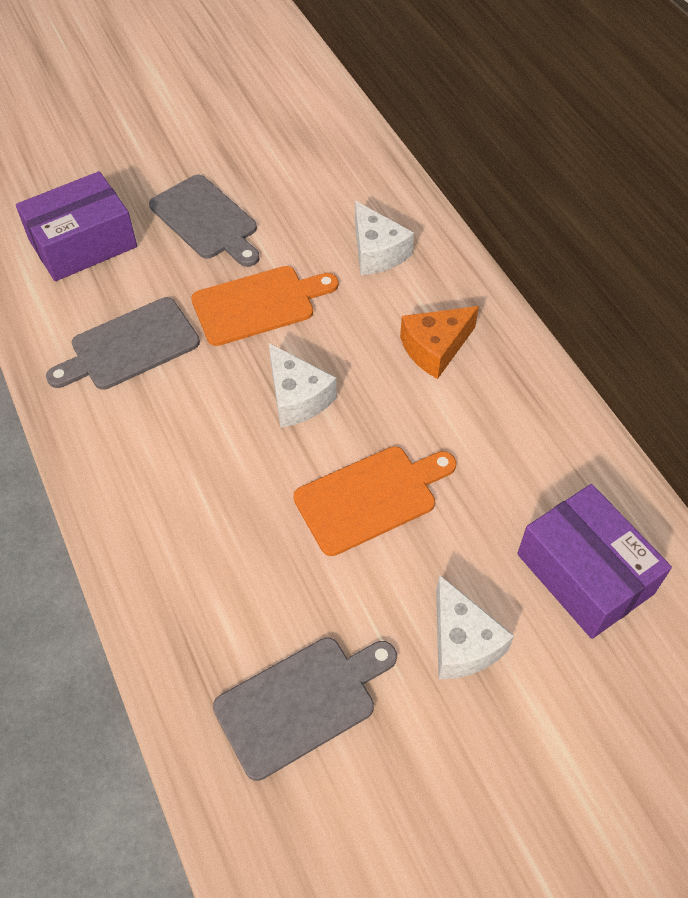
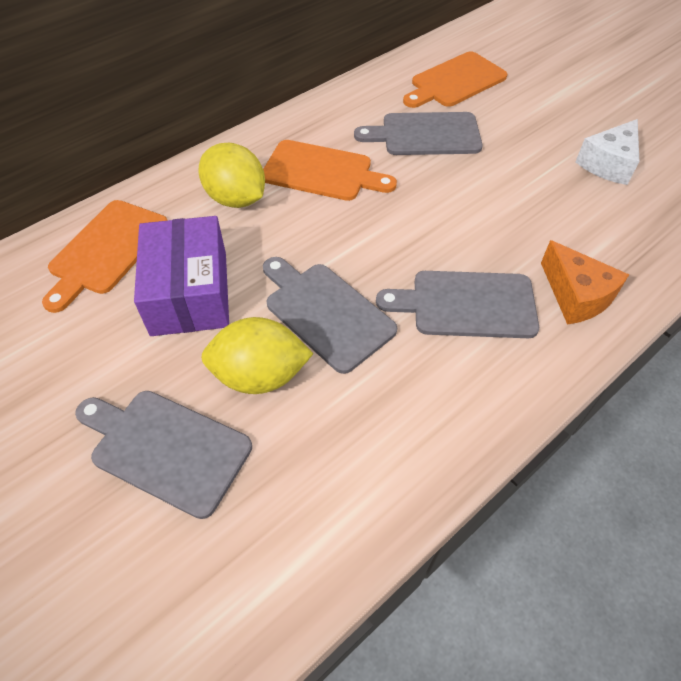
grey cutting board: [46,297,200,390] [149,174,259,267] [213,638,397,781] = 3 -> [75,391,252,519] [263,257,397,374] [354,112,483,155] [376,271,539,338] = 4
orange cutting board: [191,266,338,346] [293,446,456,556] = 2 -> [42,200,168,313] [263,140,397,201] [403,51,507,108] = 3
purple box: [16,171,137,281] [517,484,672,639] = 2 -> [134,216,229,336] = 1
white cheese: [269,343,337,428] [355,201,414,275] [436,575,514,679] = 3 -> [576,119,639,185] = 1
yellow lemon: none = 0 -> [199,143,265,208] [201,317,314,394] = 2

